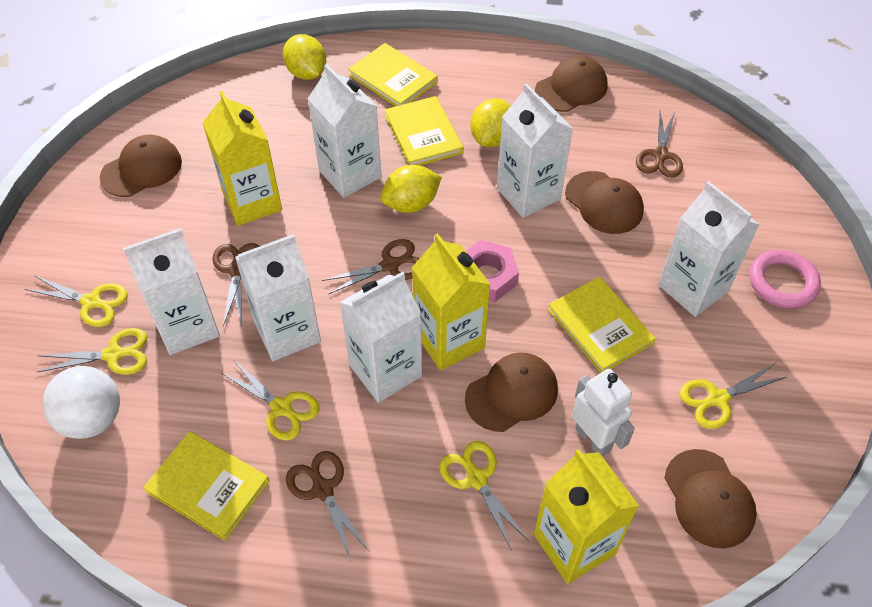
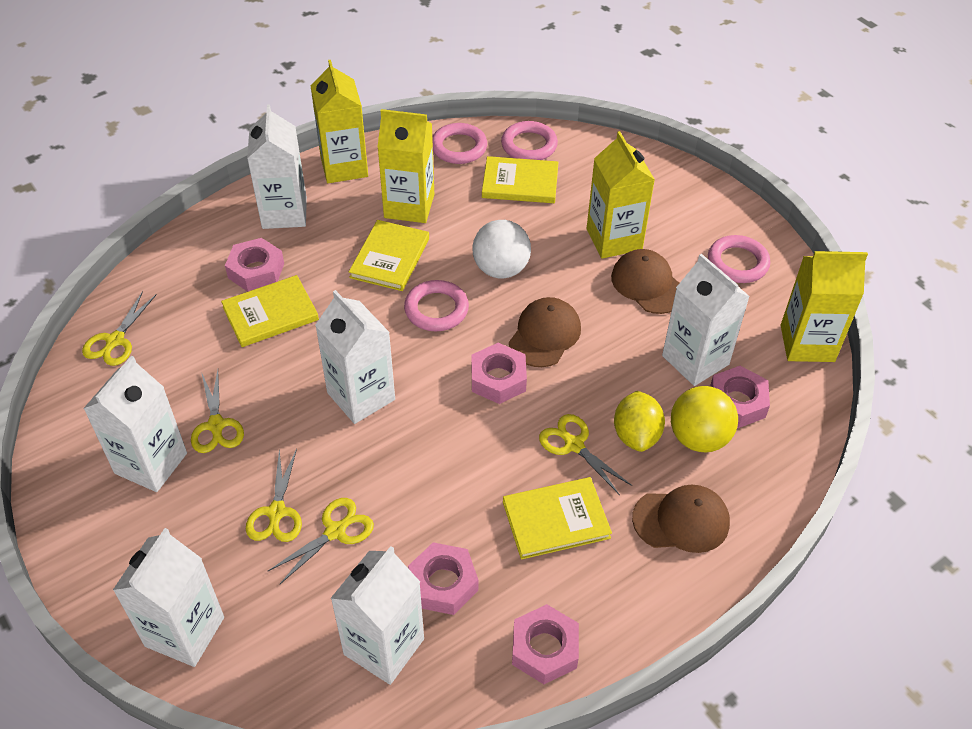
brown cap: [100,135,182,197] [465,352,558,432] [535,56,608,112] [565,171,644,234] [665,449,757,548] = 5 -> [509,297,581,367] [611,249,679,314] [632,485,730,553] = 3
brown scissors: [212,243,260,326] [286,451,370,559] [322,239,419,294] [636,112,683,178] = 4 -> none = 0
pink nut: [466,240,519,302] = 1 -> [225,238,284,292] [408,542,478,615] [472,343,527,404] [512,604,579,684] [710,366,770,428] = 5
pink ring: [749,250,821,308] = 1 -> [404,280,469,331] [432,123,487,164] [501,121,558,160] [708,235,770,283] = 4
white robot: [572,369,635,457] = 1 -> none = 0
yellow ball: none = 0 -> [671,386,738,452] = 1
yellow carton: [203,91,282,226] [412,233,491,370] [534,449,639,584] = 3 -> [311,60,368,183] [377,109,434,223] [587,131,655,259] [781,251,868,362] = 4
yellow lemon: [283,34,326,80] [380,165,442,213] [470,98,510,147] = 3 -> [614,391,665,452] = 1

